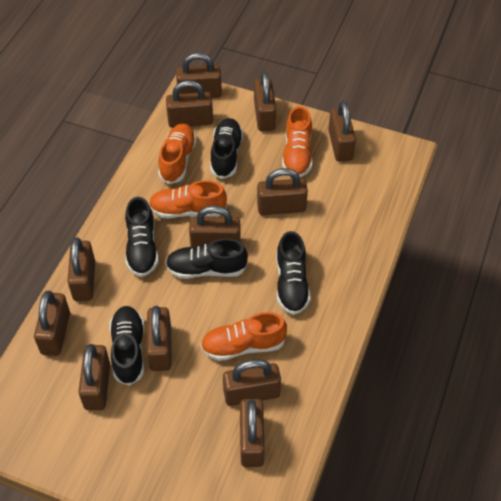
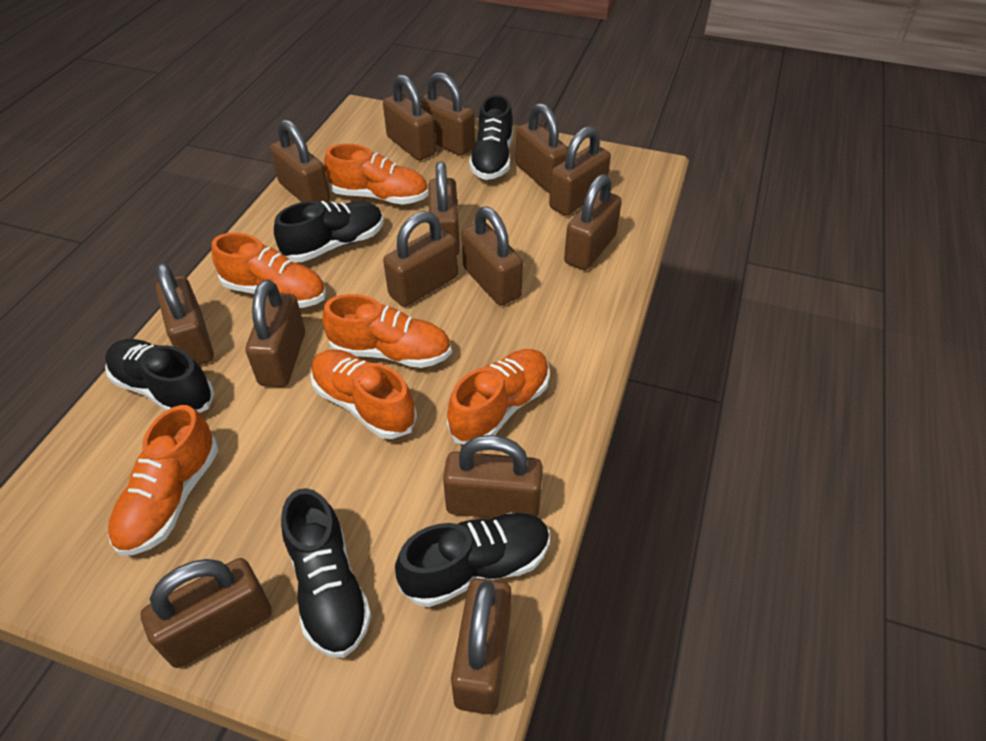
brown padlock: [34,291,70,356] [67,237,95,301] [78,344,110,410] [147,306,171,371] [166,80,213,128] [176,53,222,98] [189,206,241,247] [223,359,281,406] [240,399,265,467] [254,71,276,131] [257,168,308,215] [328,101,356,162] = 12 -> [141,558,272,668] [156,263,214,365] [246,280,305,387] [270,119,330,202] [383,74,436,160] [383,211,458,307] [420,72,475,156] [428,162,460,256] [443,435,543,518] [451,578,512,714] [462,207,523,305] [515,103,568,193] [549,126,611,216] [564,174,622,270] = 14
orange shoe: [149,180,227,218] [158,123,197,184] [200,312,287,361] [282,106,313,178] = 4 -> [108,405,218,556] [211,233,326,308] [310,349,417,439] [322,294,451,368] [324,144,428,205] [447,349,550,444] = 6

